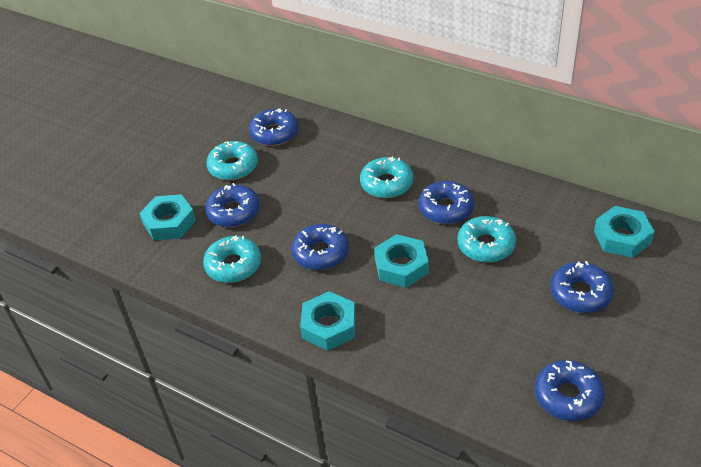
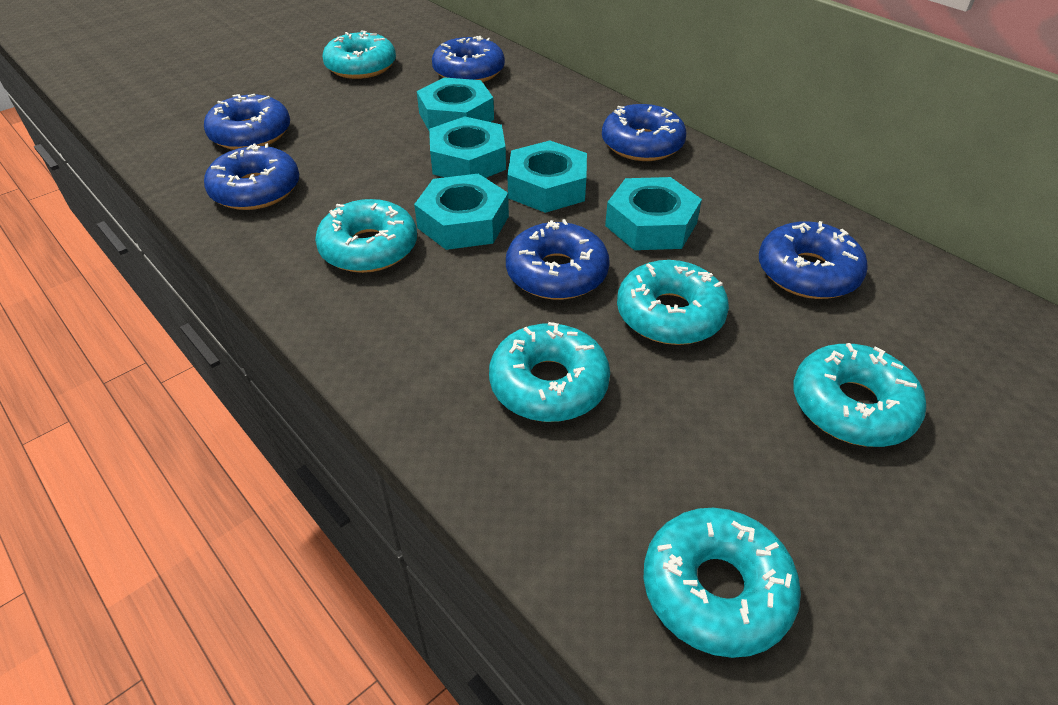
turquoise donut: [203,235,261,283] [206,141,258,180] [360,157,413,198] [458,216,516,263] = 4 -> [315,199,417,273] [322,31,396,79] [489,322,610,422] [617,260,729,345] [643,508,801,658] [794,343,926,447] = 6
turquoise nut: [139,194,196,240] [300,291,356,351] [374,234,429,288] [594,206,655,258] = 4 -> [414,174,509,250] [417,77,494,130] [429,116,506,178] [507,141,587,213] [605,177,702,250] = 5

